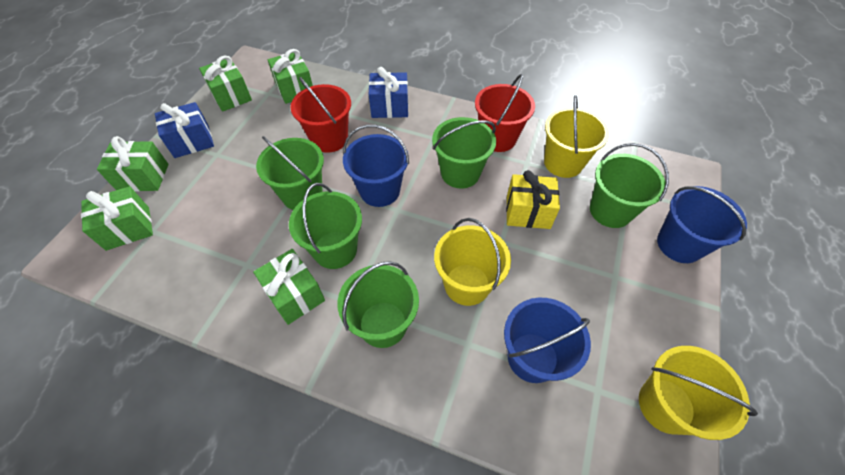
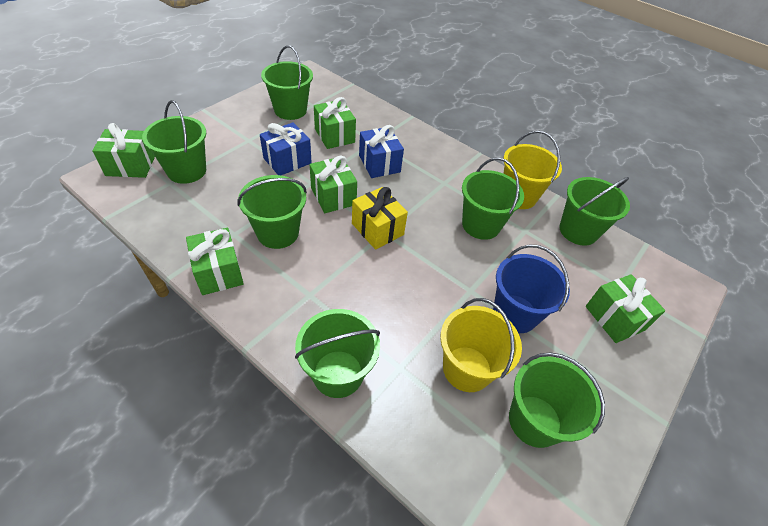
blue bucket: [343,125,409,207] [504,298,591,383] [657,186,747,263] = 3 -> [493,245,570,333] = 1
green bucket: [256,136,324,210] [289,183,362,269] [337,261,419,348] [432,117,496,189] [590,143,669,228] = 5 -> [142,100,206,184] [237,175,307,249] [261,45,313,120] [295,309,380,398] [462,158,524,240] [509,352,605,448] [560,177,630,246] = 7
red bucket: [291,77,351,153] [475,74,535,152] = 2 -> none = 0
yellow bucket: [434,218,511,306] [544,95,609,178] [639,346,758,440] = 3 -> [440,298,522,392] [503,131,562,209] = 2

